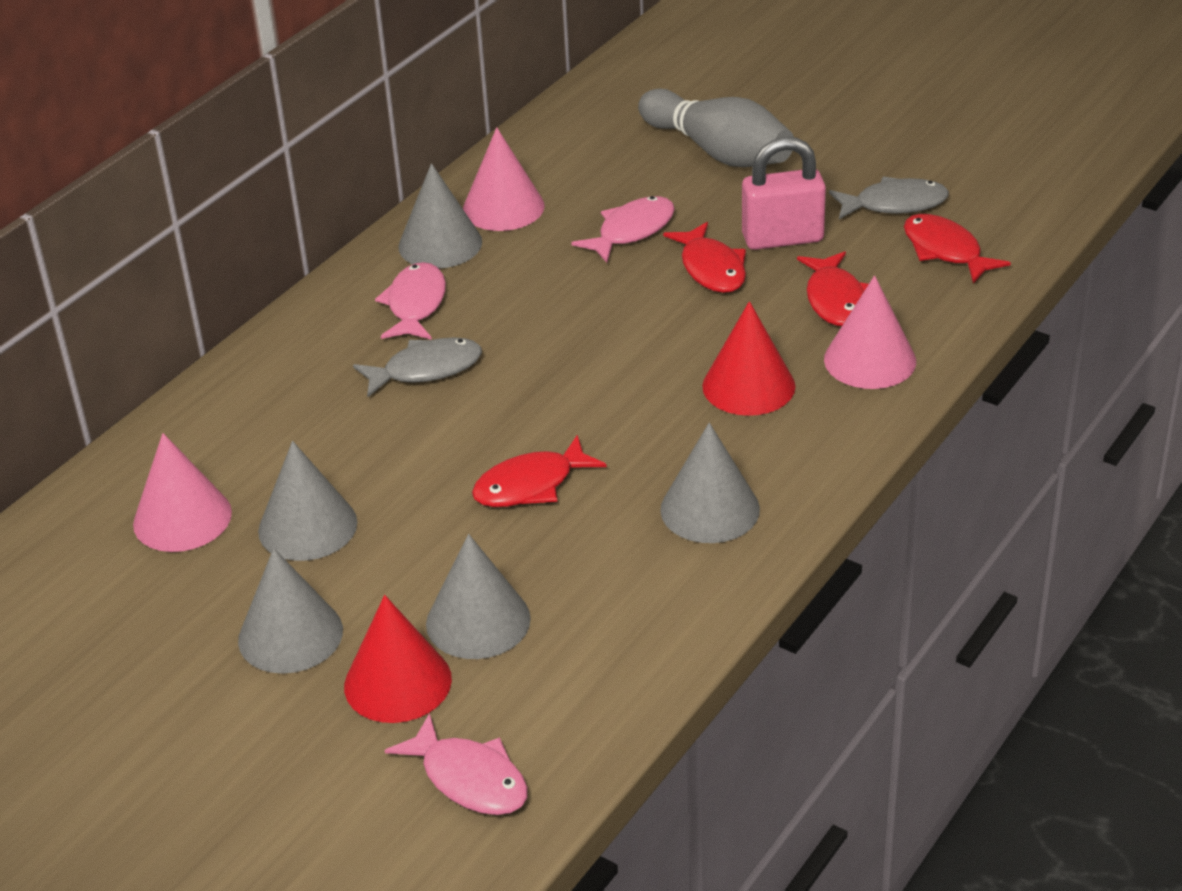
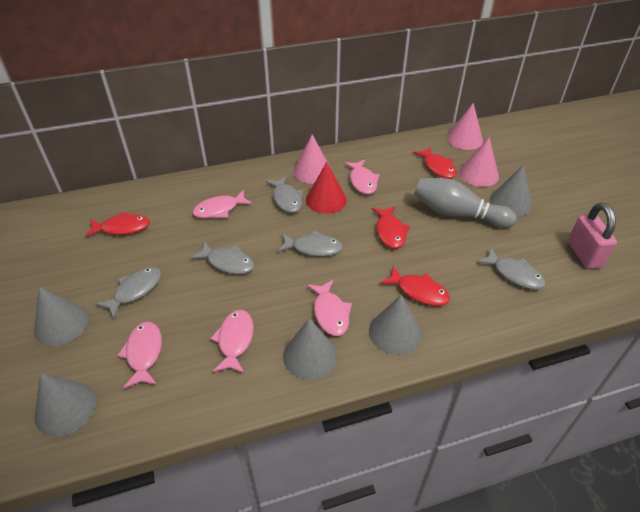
grey fish: [353,337,482,397] [829,177,949,219] = 2 -> [95,267,161,318] [190,242,254,274] [265,176,304,213] [278,231,343,257] [477,247,546,290] = 5
pink fish: [375,262,446,340] [385,713,528,815] [571,196,675,263] = 3 -> [117,322,162,389] [192,190,253,218] [210,310,254,374] [307,280,352,336] [344,160,380,194] = 5
red cone: [344,595,452,723] [702,301,795,416] = 2 -> [306,162,347,214] = 1

